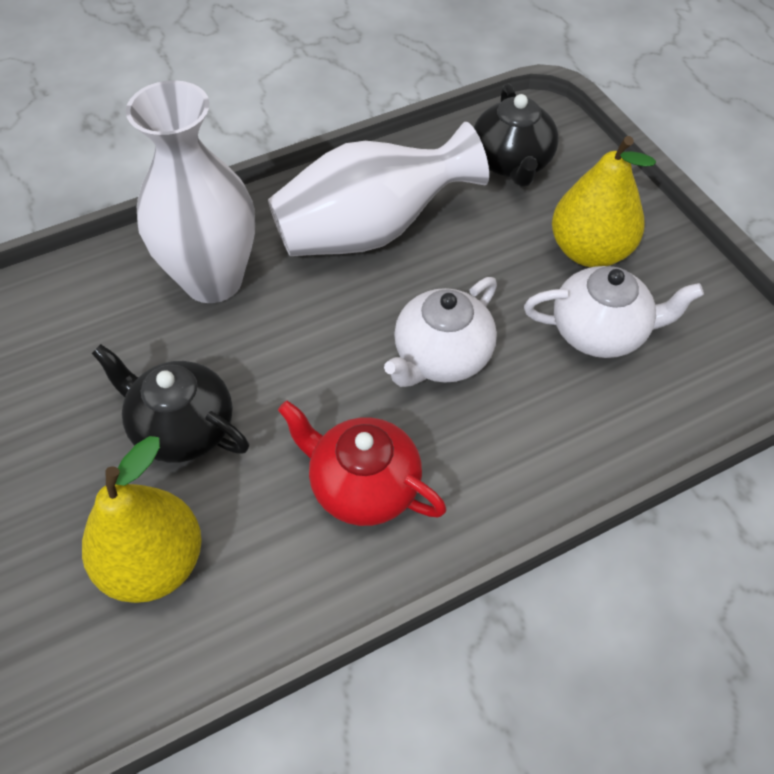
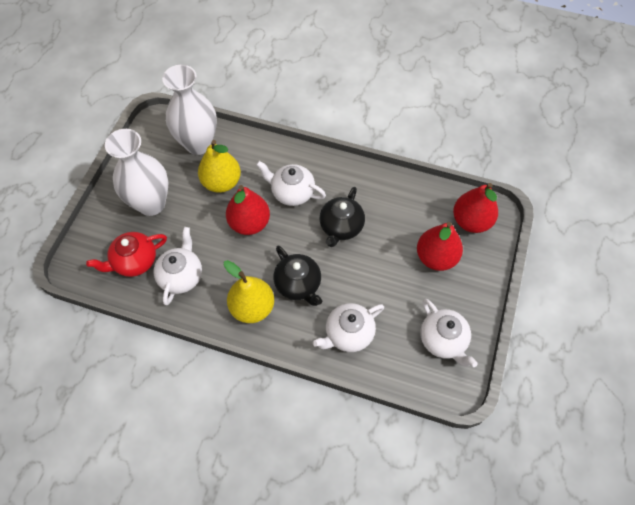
red pear: none = 0 -> [226,185,270,235] [417,222,463,271] [453,183,498,233] = 3
white teapot: [384,277,497,387] [524,266,704,358] = 2 -> [154,227,202,305] [256,161,326,206] [313,303,384,352] [420,299,478,367] = 4

